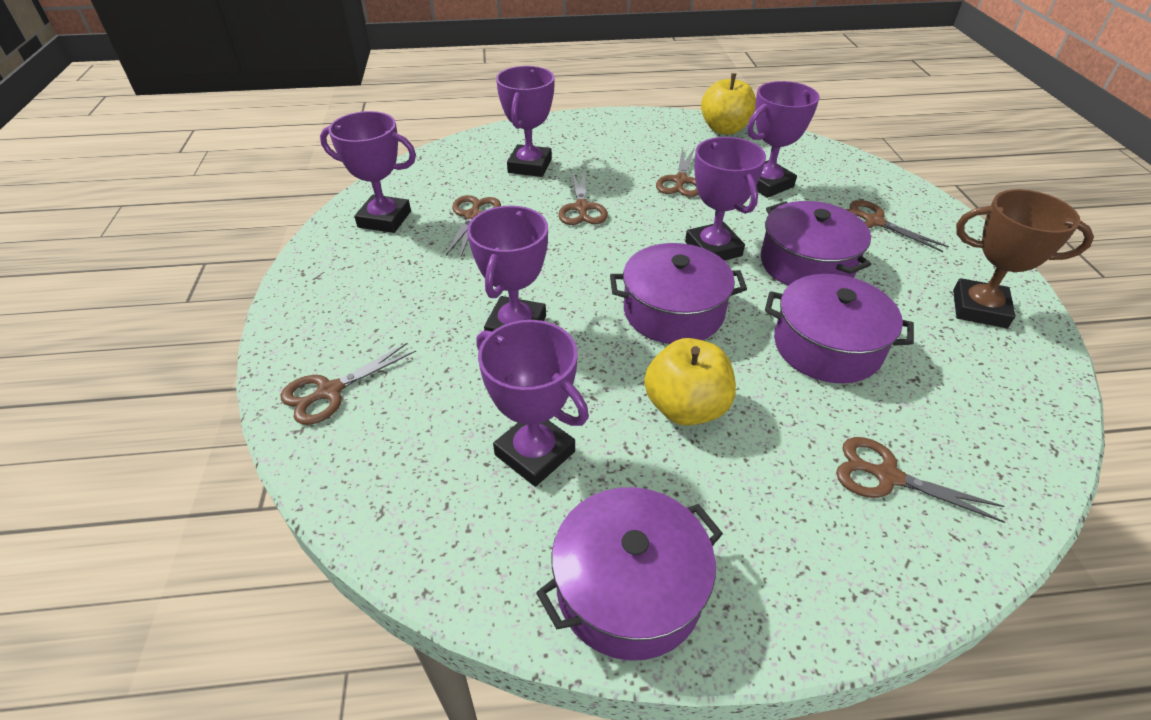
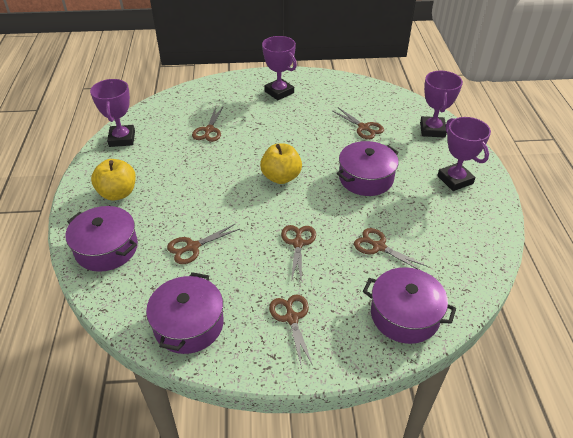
brown trophy: [953,189,1094,328] = 1 -> none = 0
purple trophy: [320,111,416,233] [467,206,548,331] [476,320,589,487] [496,66,555,177] [685,137,766,261] [747,81,820,198] = 6 -> [90,79,135,147] [262,36,297,100] [420,71,463,138] [437,117,491,191] = 4

